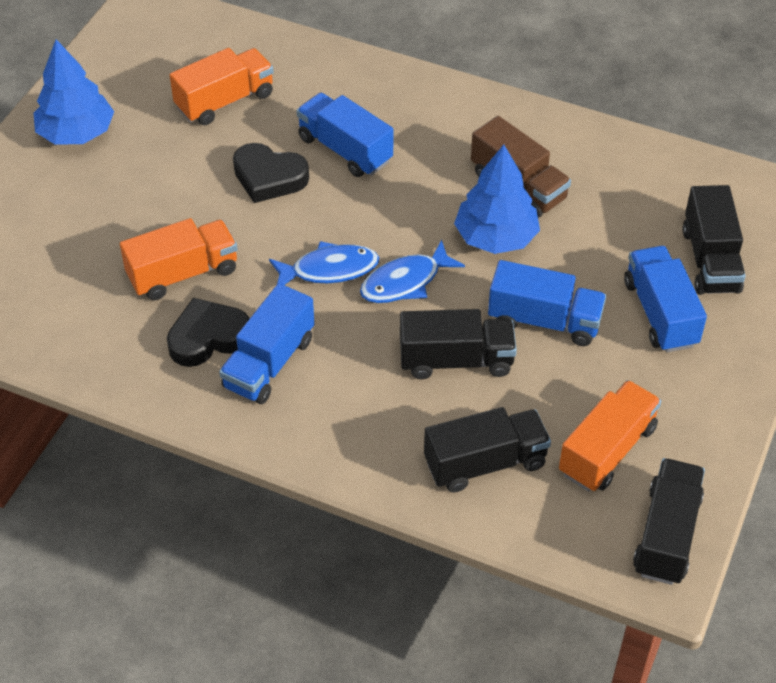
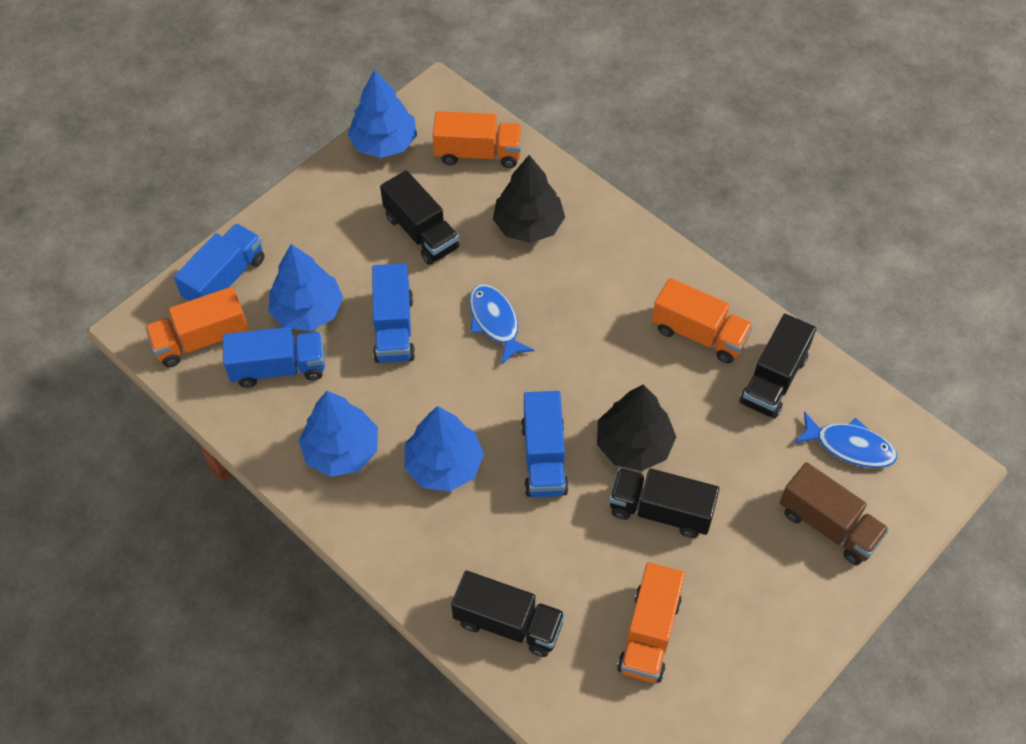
black heart: [167,298,250,367] [233,143,309,203] = 2 -> none = 0
black tree: none = 0 -> [493,155,565,243] [597,385,676,471] = 2
blue tree: [34,39,114,145] [454,145,540,254] = 2 -> [269,244,343,331] [299,391,378,477] [348,69,417,158] [404,406,484,491] = 4
orange truck: [120,218,238,300] [170,48,274,125] [559,380,661,492] = 3 -> [145,287,249,367] [433,111,522,168] [617,562,685,683] [652,278,753,363] = 4

